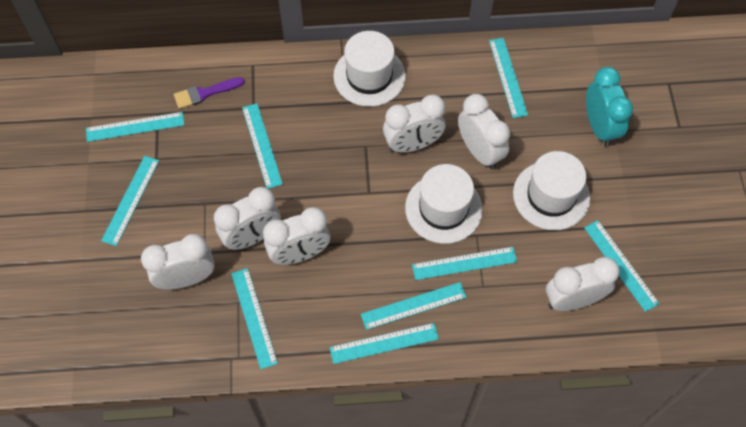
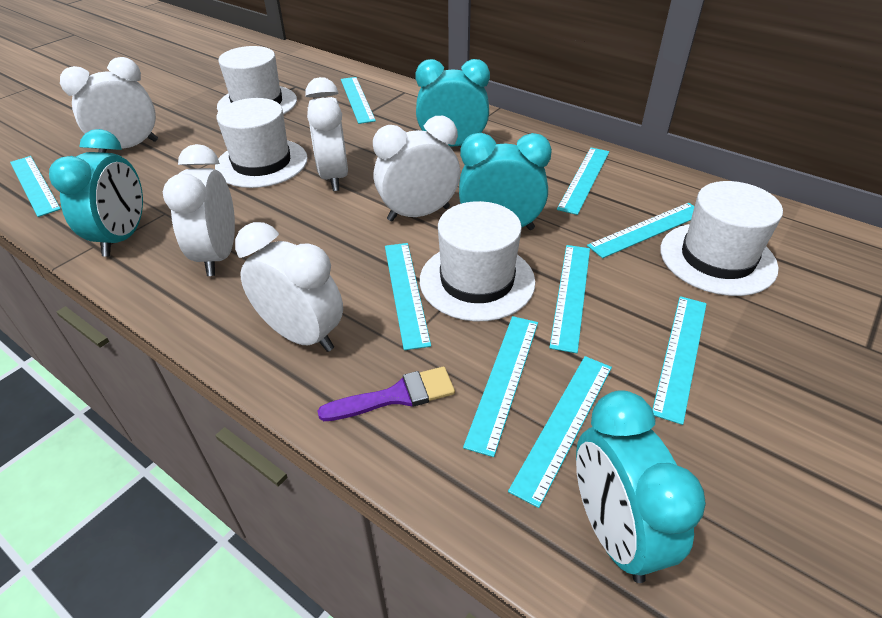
turquoise clock: [586,67,633,147] = 1 -> [49,129,143,257] [415,59,490,147] [459,133,552,230] [576,390,706,583] = 4
white clock: [141,234,215,289] [214,187,280,250] [263,207,330,265] [383,95,445,153] [458,94,510,169] [546,257,620,311] = 6 -> [60,57,158,153] [163,144,235,276] [235,222,343,352] [305,77,348,191] [373,116,460,222] = 5
white hat: [333,31,406,107] [405,164,483,244] [513,151,590,230] = 3 -> [215,98,308,188] [217,46,297,115] [420,201,536,321] [660,181,783,296] = 4

